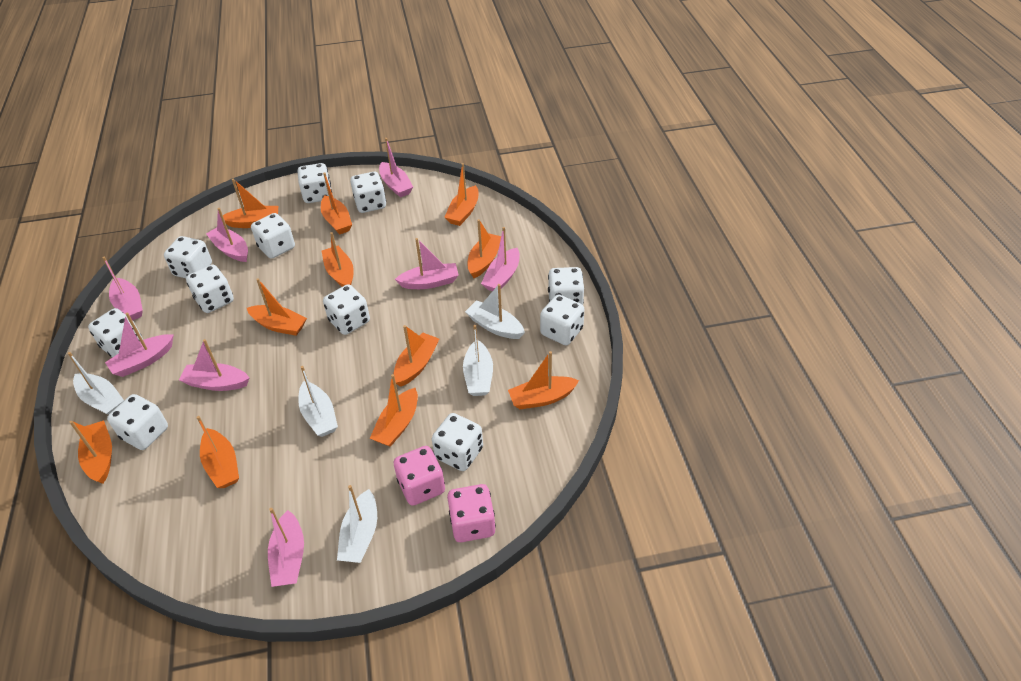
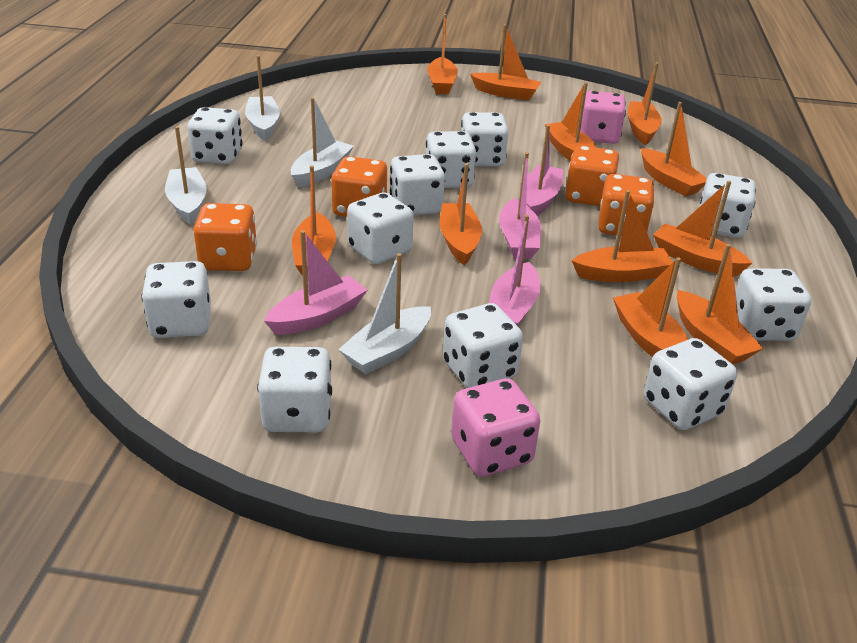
orange dice: none = 0 -> [193,203,257,271] [331,156,387,217] [565,146,619,206] [598,174,655,236] = 4
pink boat: [102,257,143,320] [105,313,174,377] [179,339,249,391] [206,208,248,262] [268,508,304,587] [379,138,413,197] [395,238,458,289] [481,227,520,291] = 8 -> [264,230,367,335] [489,215,540,326] [499,152,541,259] [526,125,563,216] = 4
white boat: [68,352,124,415] [298,366,338,437] [337,485,377,563] [463,325,493,396] [465,284,525,339] = 5 -> [165,126,207,225] [245,55,280,141] [290,97,354,187] [338,253,431,374] = 4

